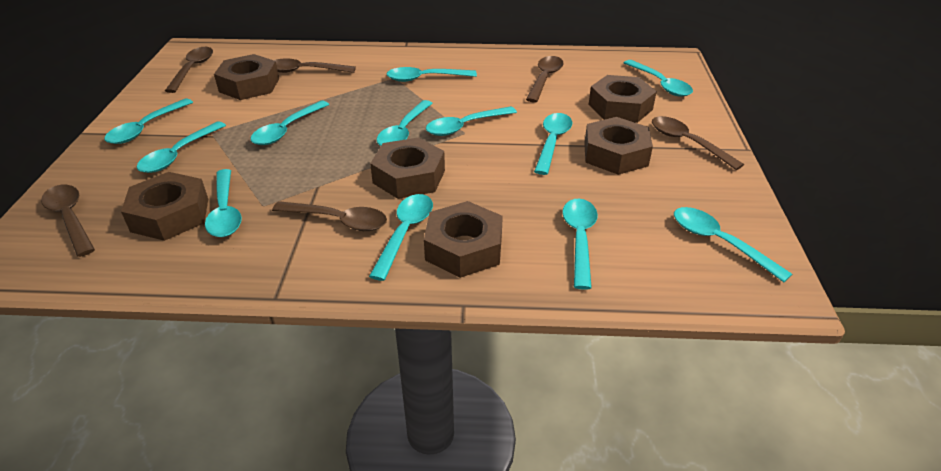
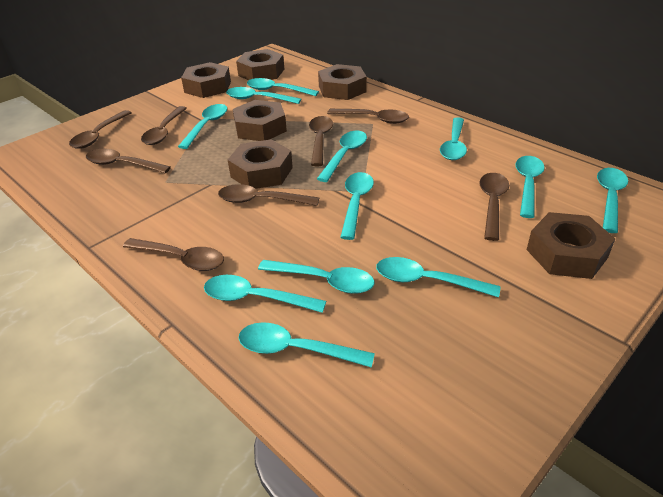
brown spoon: [41,185,95,257] [165,47,213,93] [272,201,387,231] [274,58,356,73] [526,56,564,102] [652,116,744,170] = 6 -> [69,110,132,149] [86,149,171,173] [123,238,224,271] [141,106,187,145] [218,184,319,206] [309,116,333,166] [327,109,409,124] [479,173,509,241] = 8

